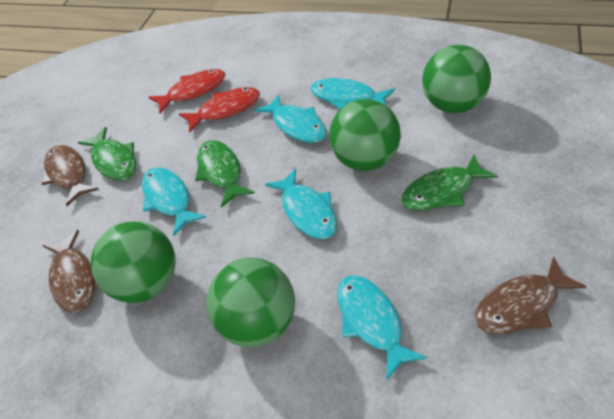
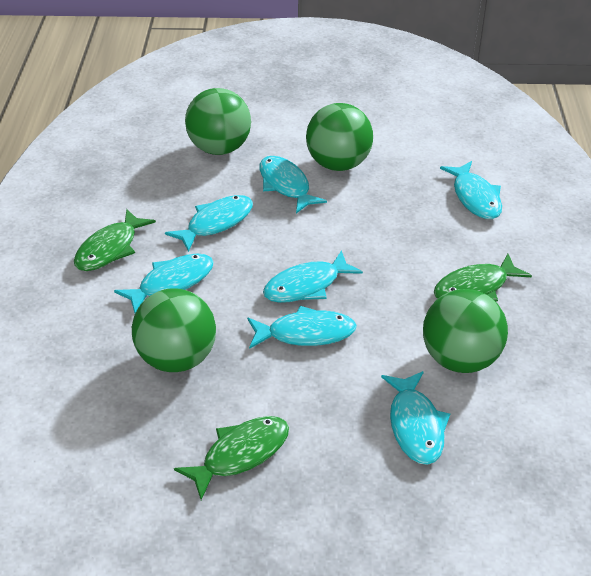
brown fish: [42,145,99,206] [42,230,95,313] [475,256,587,334] = 3 -> none = 0
red fish: [149,69,226,113] [179,87,260,133] = 2 -> none = 0
turquoise fish: [142,167,206,236] [255,94,327,143] [265,169,337,239] [310,78,395,109] [337,275,427,381] = 5 -> [114,254,214,313] [165,195,253,252] [247,306,357,349] [259,156,327,214] [263,250,363,303] [381,371,450,465] [440,161,502,219] = 7

